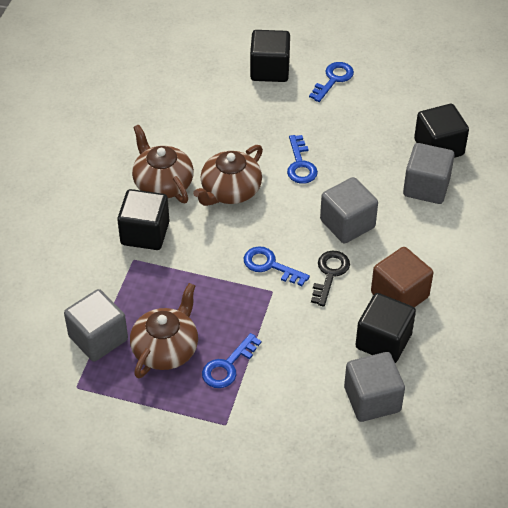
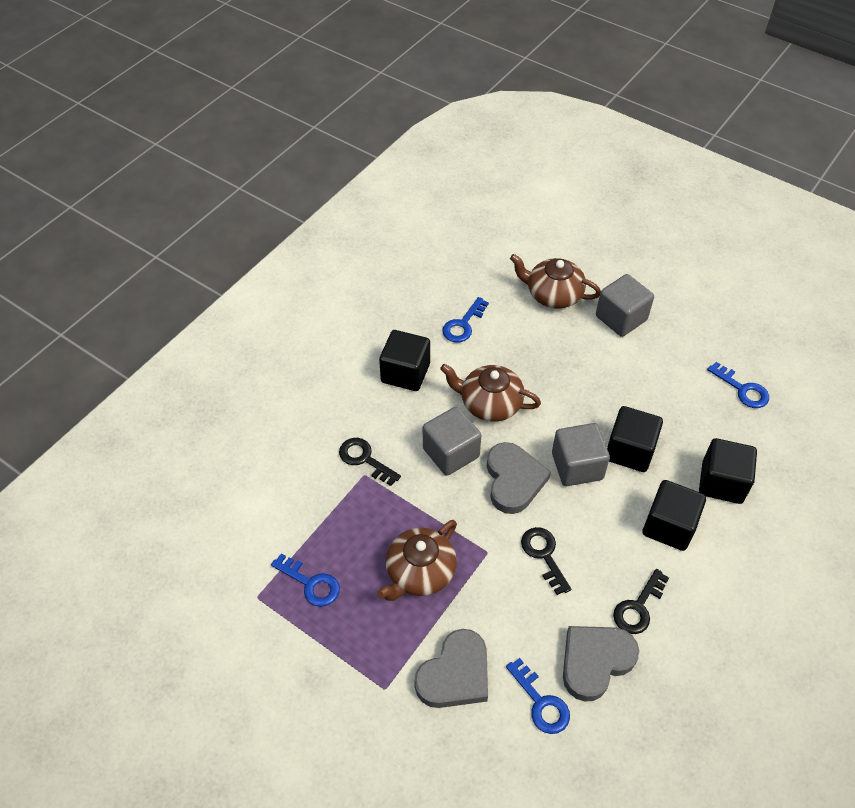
black key: [311,251,350,307] = 1 -> [339,438,401,486] [521,527,572,595] [613,569,669,634] = 3
brown cube: [371,247,433,307] = 1 -> none = 0
grey cube: [64,289,128,362] [320,177,378,243] [344,352,405,422] [403,143,455,204] = 4 -> [423,407,481,476] [552,423,610,486] [596,274,654,337] = 3
grey heart: none = 0 -> [414,629,488,708] [487,442,551,514] [563,626,639,702] = 3

